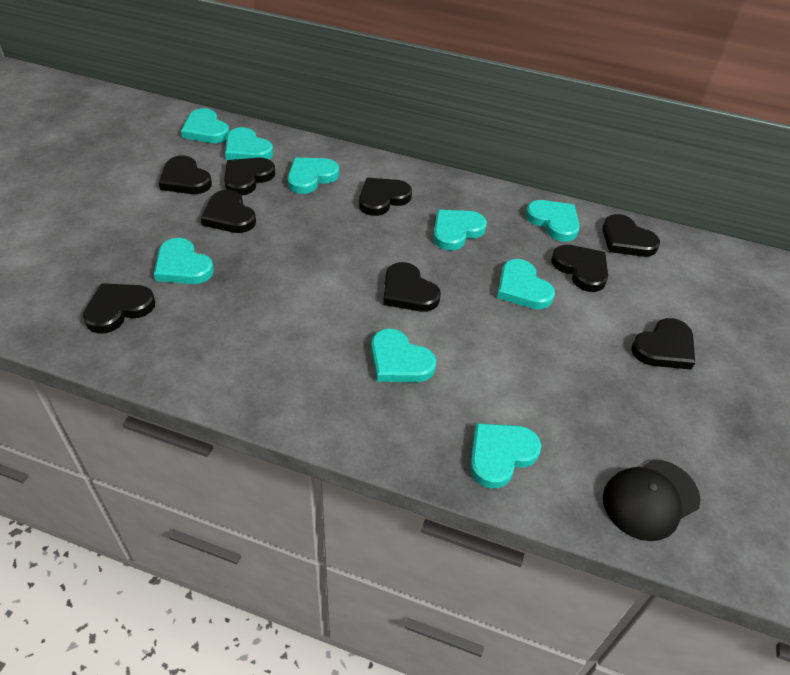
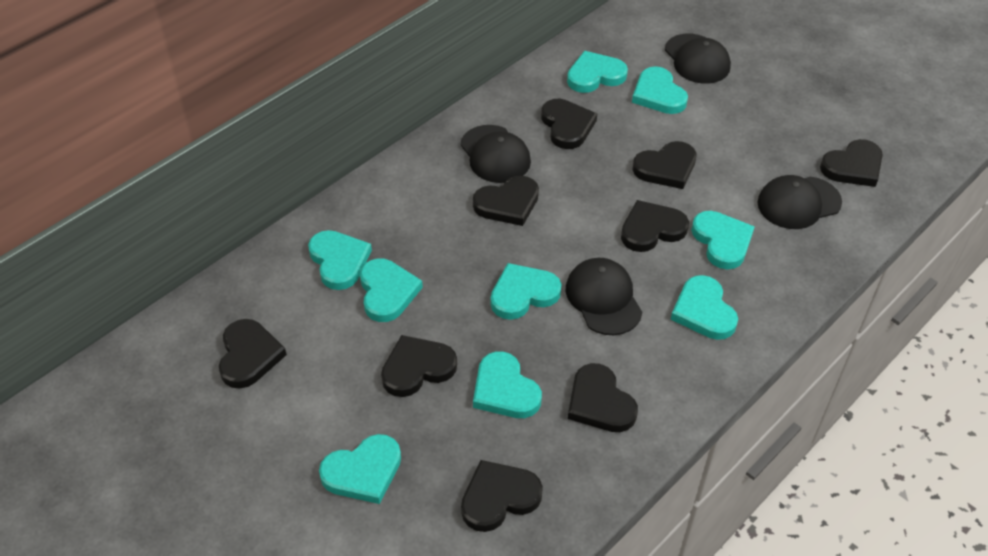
black cap: [603,459,700,541] = 1 -> [460,125,531,183] [566,258,642,335] [665,34,731,84] [758,175,842,229] = 4

